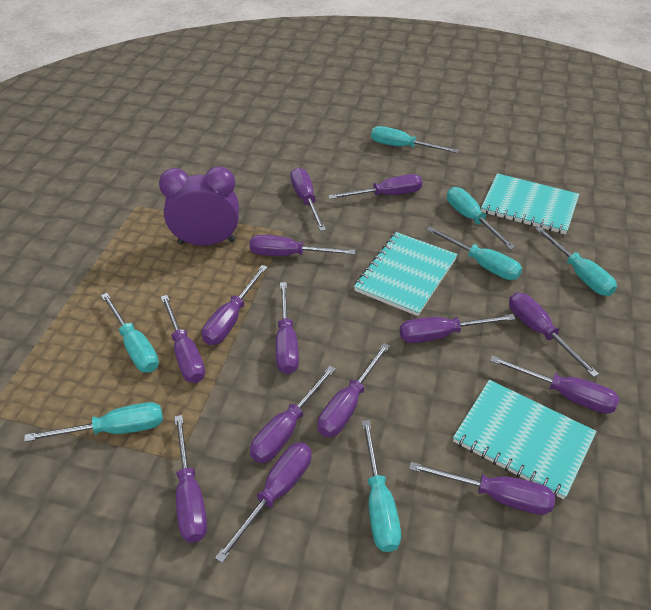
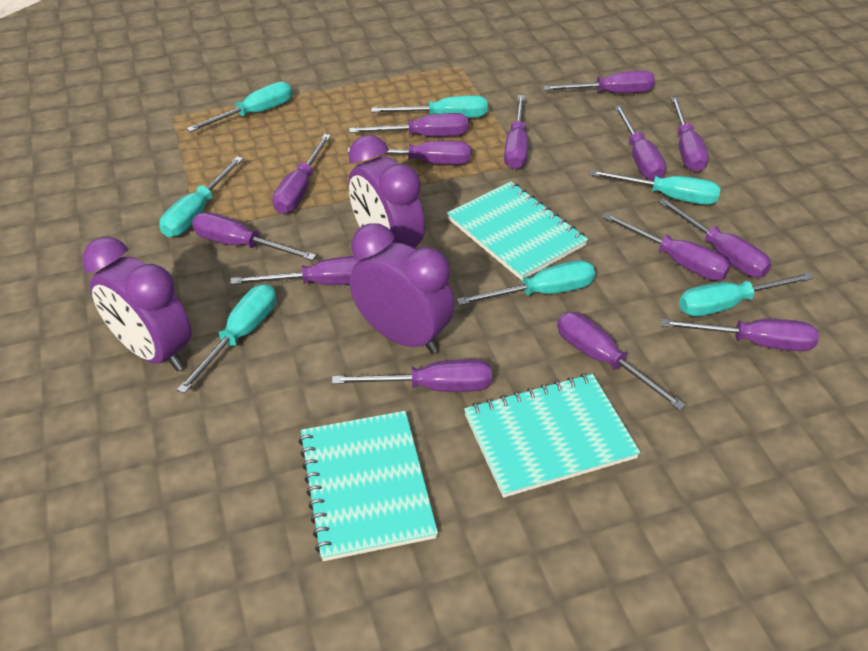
purple clock: [159,166,239,246] = 1 -> [82,237,192,371] [348,135,425,248] [350,223,454,354] = 3

